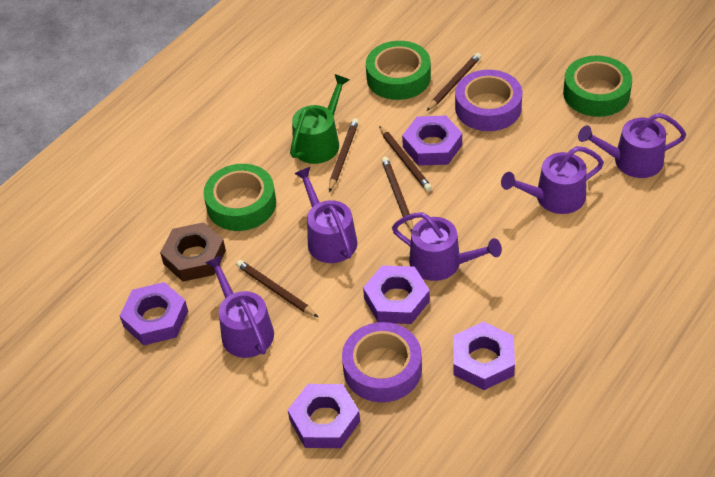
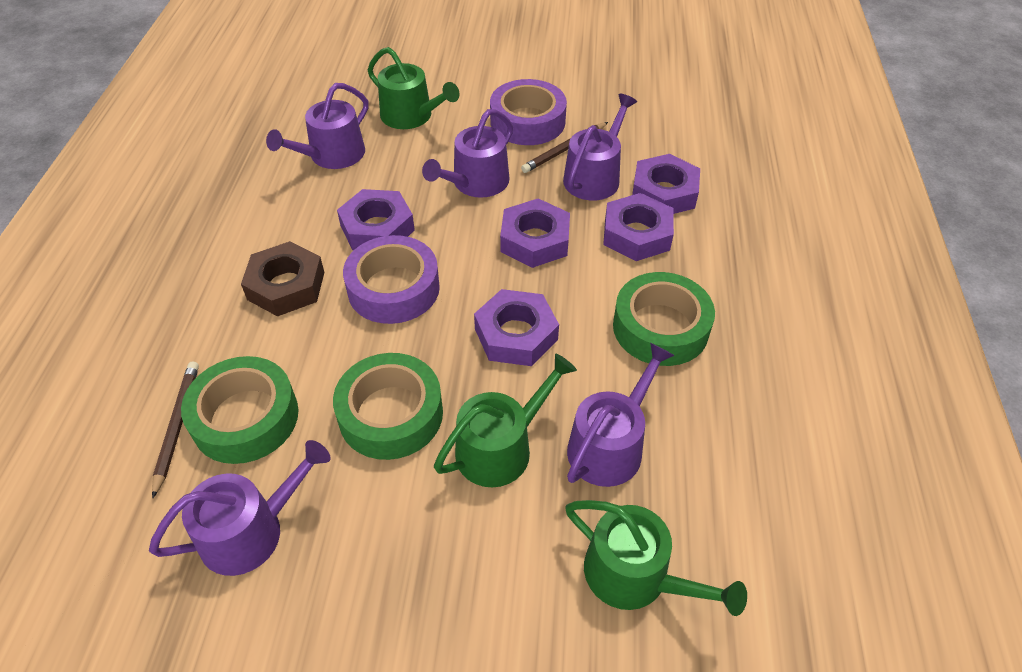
brown pencil: [236,260,318,317] [329,118,359,192] [379,126,432,191] [382,157,413,232] [427,53,481,111] = 5 -> [152,361,199,499] [521,122,608,173] = 2
green watering can: [290,74,350,164] = 1 -> [368,47,460,129] [434,353,577,487] [565,500,747,616] = 3

